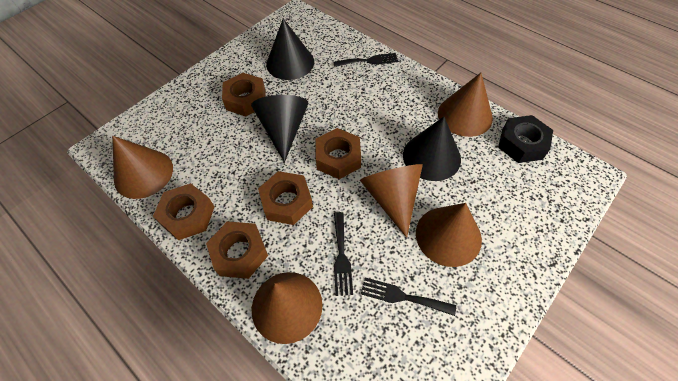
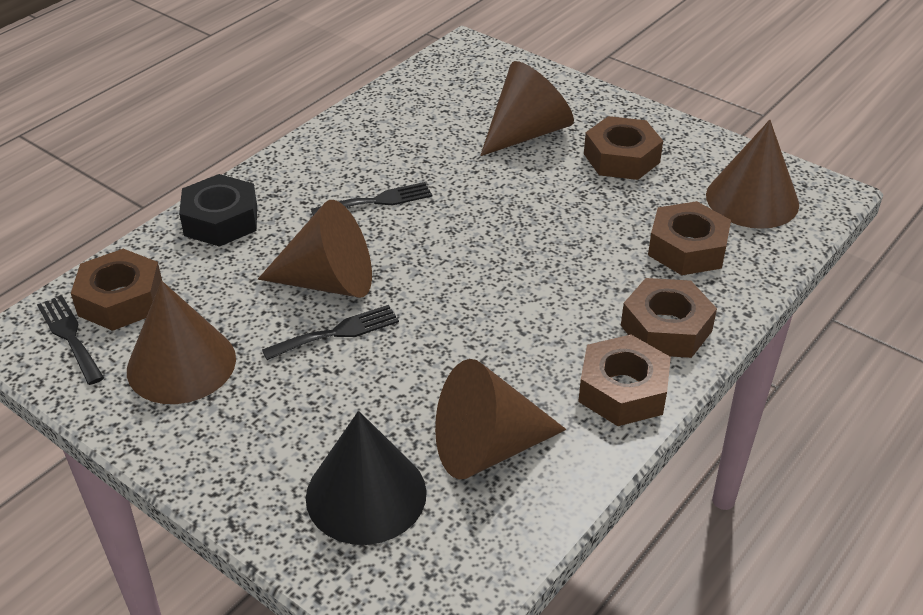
black cone: [251,95,309,162] [266,19,314,80] [403,117,461,181] = 3 -> [306,411,427,545] = 1

